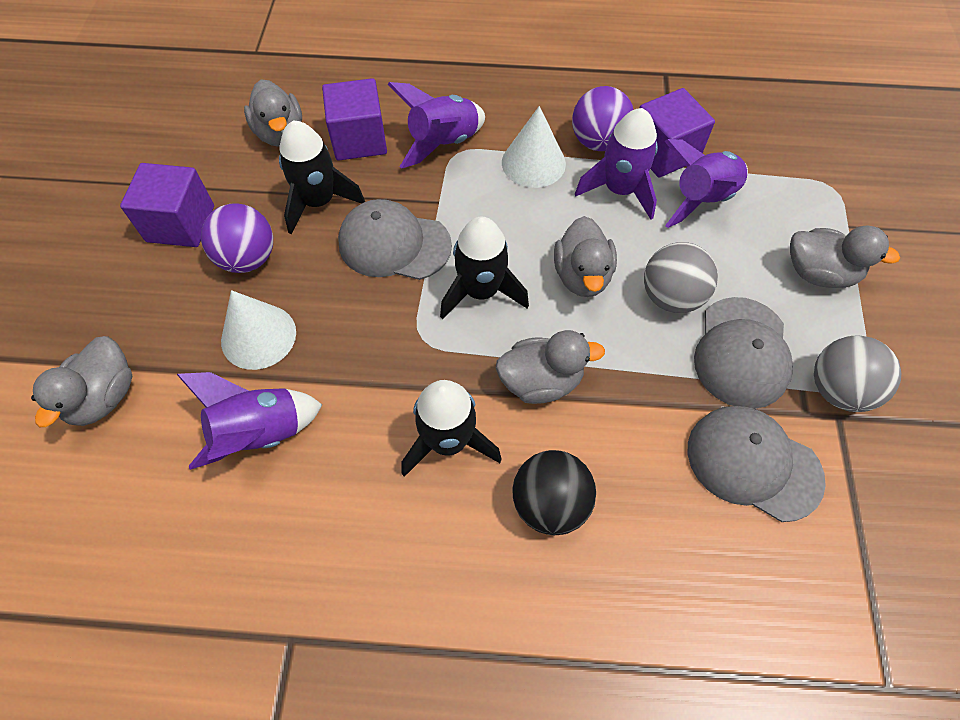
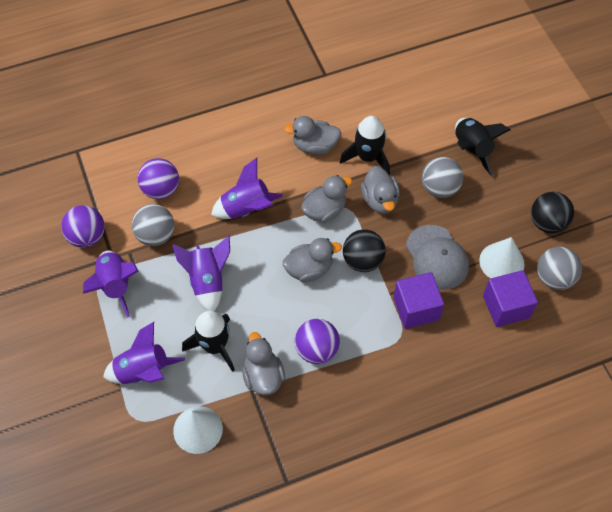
black ball: [512,450,596,535] = 1 -> [343,229,386,272] [531,192,574,234] = 2
grey ball: [644,242,718,313] [814,336,901,412] = 2 -> [132,204,174,246] [422,157,463,198] [537,247,582,290] = 3
grey cap: [338,199,452,280] [688,406,826,522] [694,297,793,409] = 3 -> [406,225,469,290] = 1
purple ball: [201,203,273,273] [572,86,634,151] = 2 -> [61,205,105,248] [137,158,179,199] [295,319,340,364] = 3
purple cube: [120,163,214,247] [322,78,387,161] [639,88,715,177] = 3 -> [393,272,444,329] [483,270,538,327] = 2

